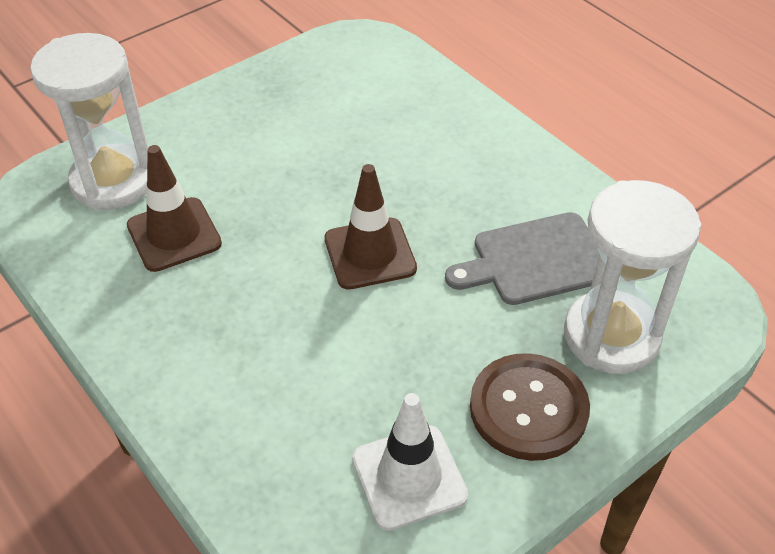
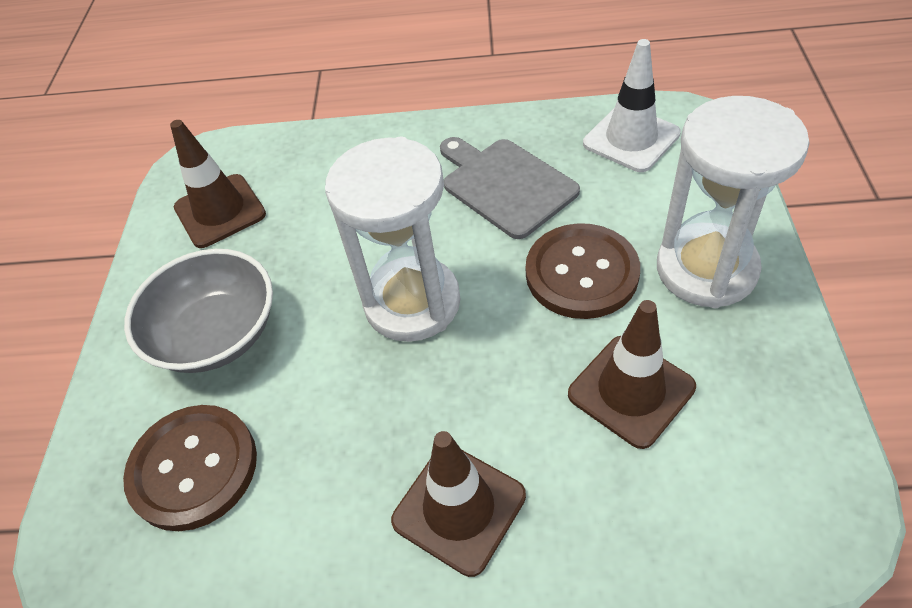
brown button: [470,353,590,461] = 1 -> [123,405,257,531] [526,223,640,319] = 2
brown traffic cone: [127,145,222,272] [324,164,417,290] = 2 -> [170,120,266,248] [391,431,526,577] [568,300,696,449] = 3
grey bowl: none = 0 -> [124,249,273,373] = 1

